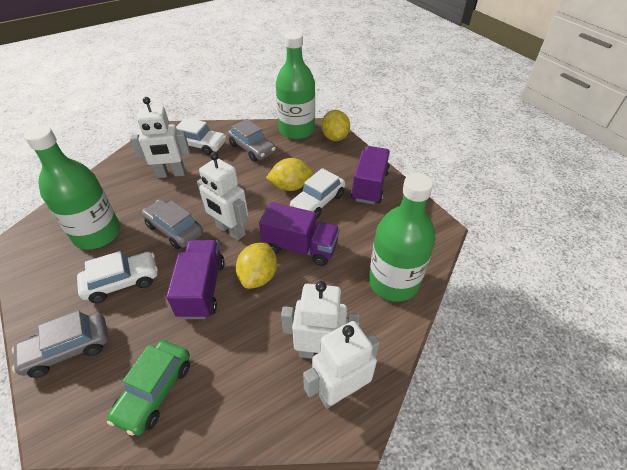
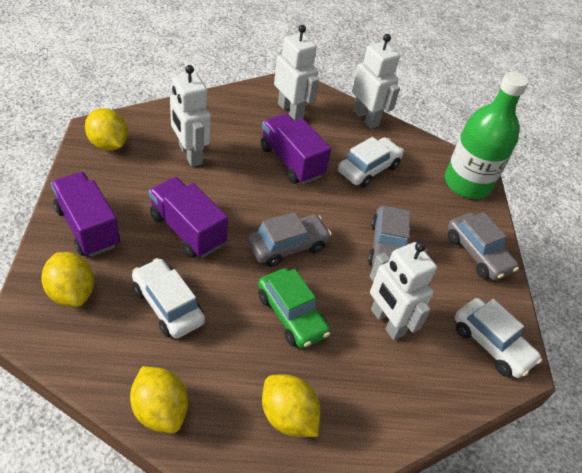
green bottle: [24,126,120,250] [276,31,315,139] [369,173,436,302] = 3 -> [445,71,528,199] = 1
yellow lemon: [236,243,277,289] [266,158,313,191] [321,110,350,141] = 3 -> [41,252,94,307] [85,108,128,151] [130,366,188,433] [262,374,320,437] = 4

